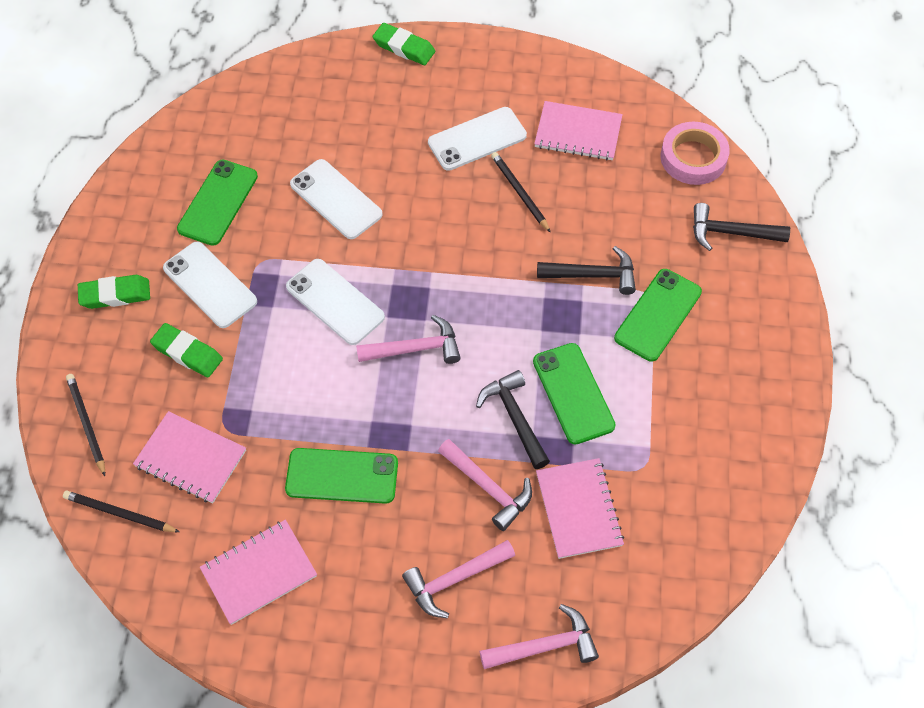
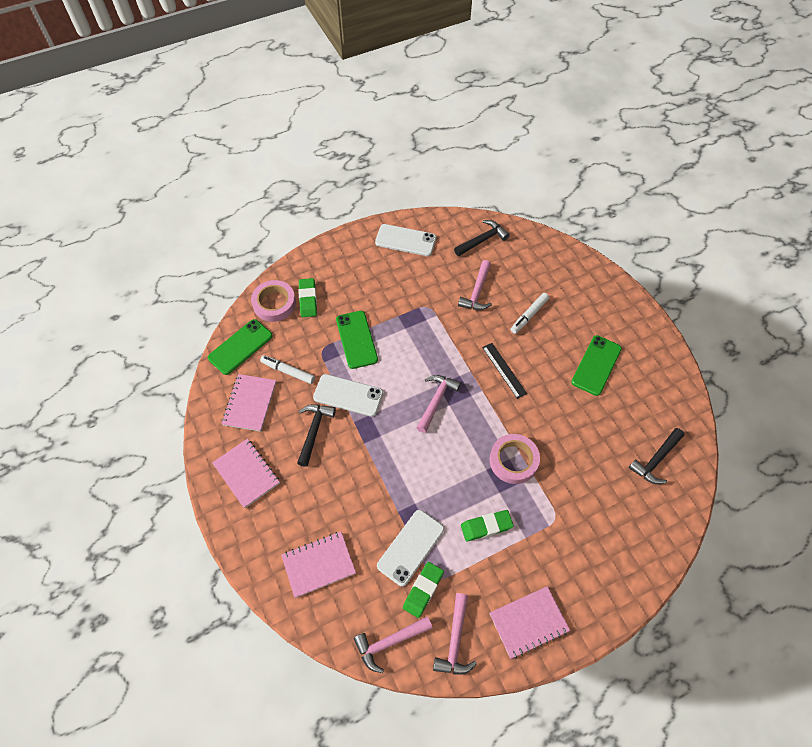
black pencil: [63,491,180,532] [66,374,105,476] [491,152,551,233] = 3 -> none = 0
black ruler: none = 0 -> [482,343,527,399] = 1
green phone: [177,159,258,246] [285,448,398,504] [533,343,616,445] [614,269,702,362] = 4 -> [208,319,273,375] [336,311,378,369] [571,335,622,396] = 3
pink tape: [661,122,730,185] = 1 -> [251,280,296,322] [490,434,540,484] = 2
white marker: none = 0 -> [260,355,315,384] [511,293,549,334] = 2
white phone: [163,241,257,328] [286,259,385,345] [290,159,383,239] [428,107,527,171] = 4 -> [313,374,383,417] [375,224,436,256] [377,510,444,586] = 3

